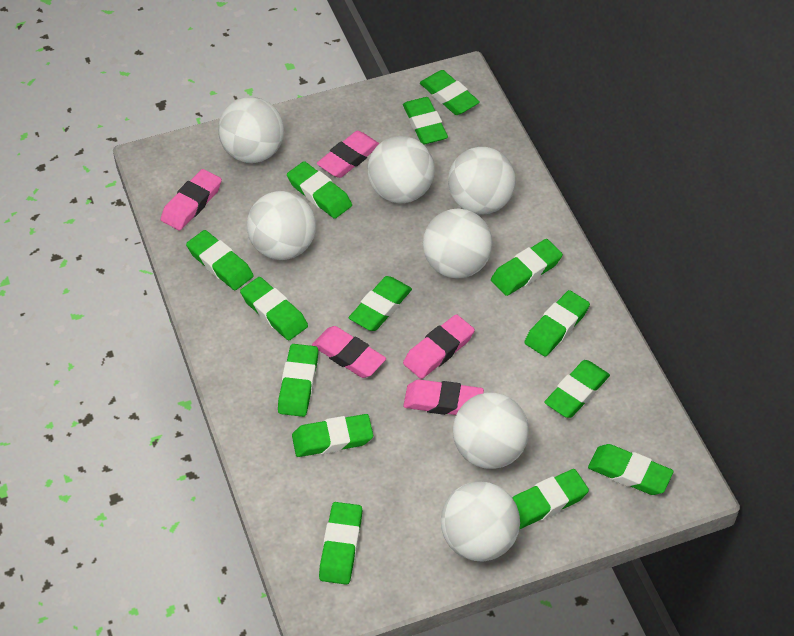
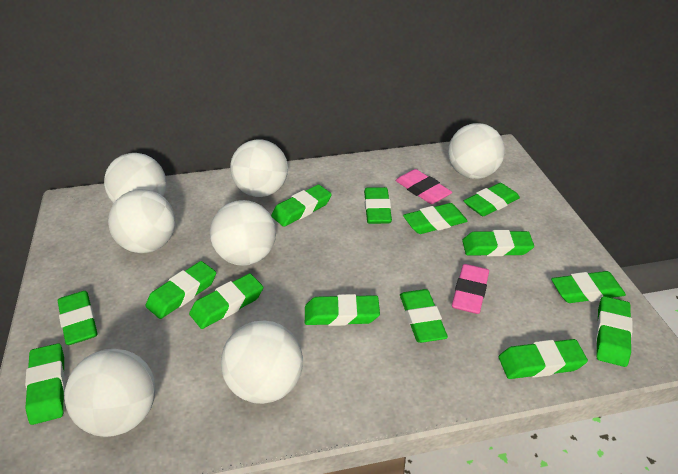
pink eraser: [161,169,222,231] [312,326,386,378] [317,131,380,178] [403,314,475,379] [403,379,484,415] = 5 -> [396,169,452,204] [452,264,489,314] = 2

